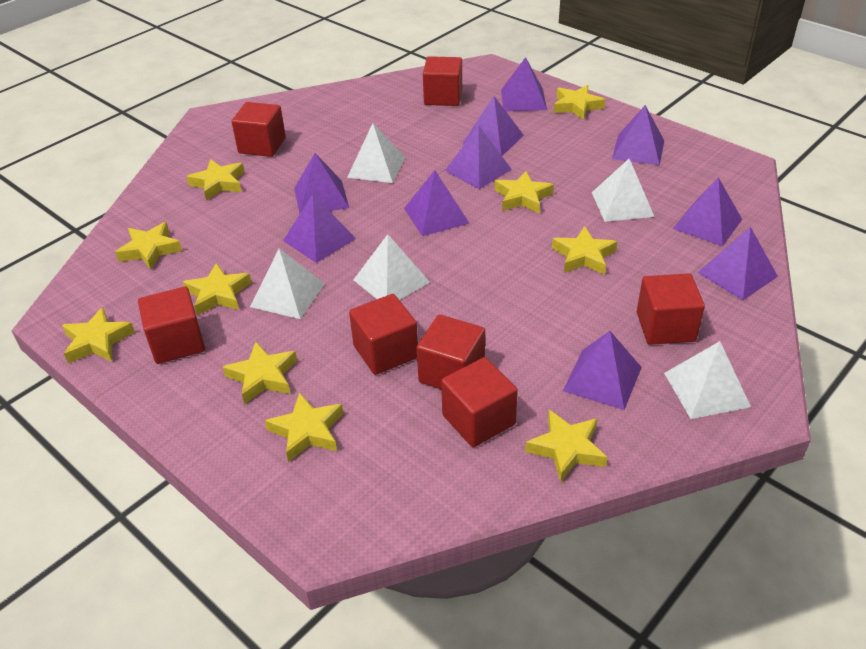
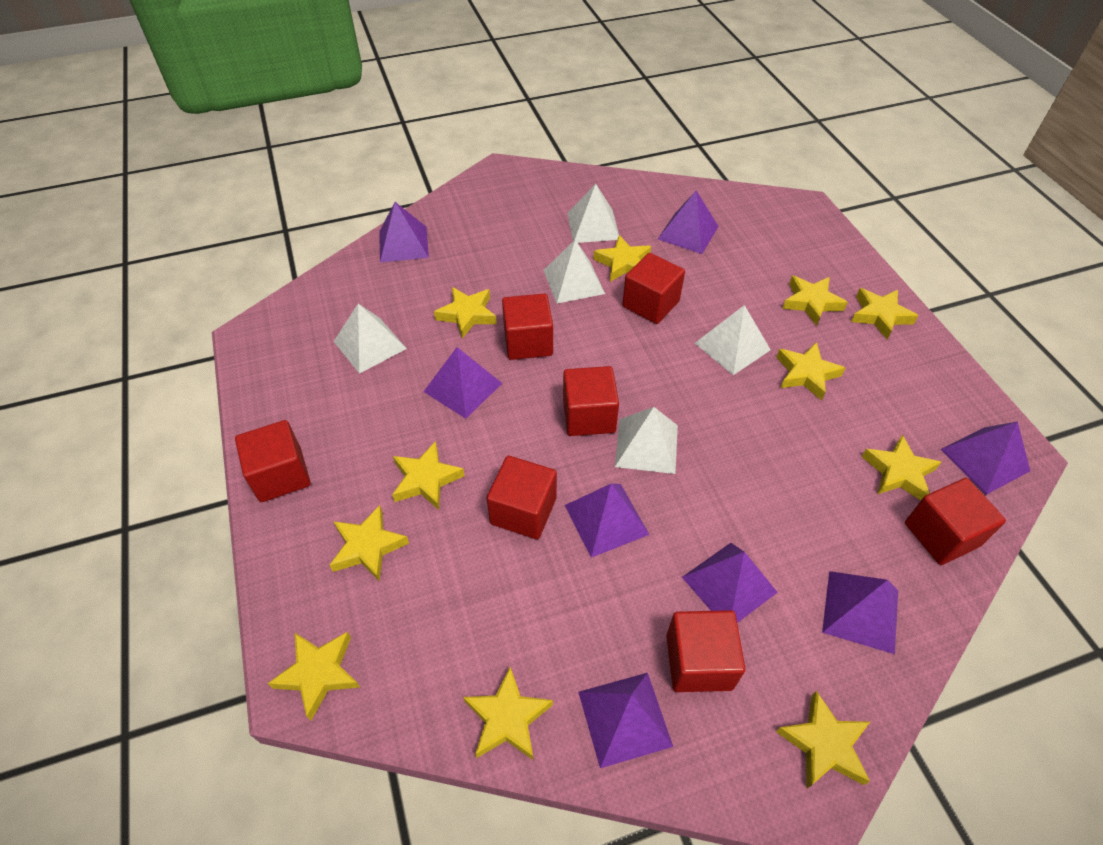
purple pyramid: [283,194,356,263] [294,153,349,214] [404,170,470,236] [445,125,512,189] [462,96,524,156] [501,57,547,111] [563,331,642,410] [612,105,664,165] [673,177,742,246] [697,227,778,300] = 10 -> [379,202,429,263] [424,347,502,419] [565,484,649,558] [578,673,673,768] [658,191,719,254] [682,543,778,623] [822,571,898,654] [941,421,1030,495] = 8
yellow star: [62,307,135,363] [115,222,182,270] [183,263,252,315] [186,159,244,201] [223,342,297,404] [265,392,343,462] [495,171,554,213] [525,410,607,483] [552,226,617,275] [554,85,605,120] = 10 -> [268,632,360,721] [329,505,409,581] [392,441,465,510] [434,287,497,339] [463,667,553,760] [593,235,651,282] [776,342,845,400] [776,691,870,788] [782,276,848,326] [851,288,918,339] [862,435,941,500] = 11

